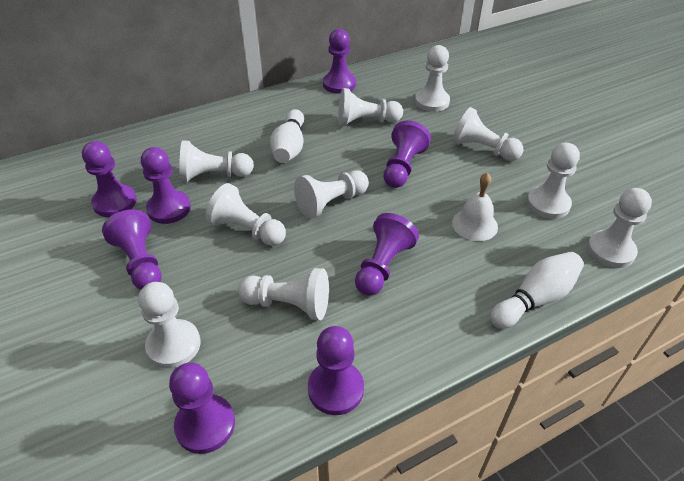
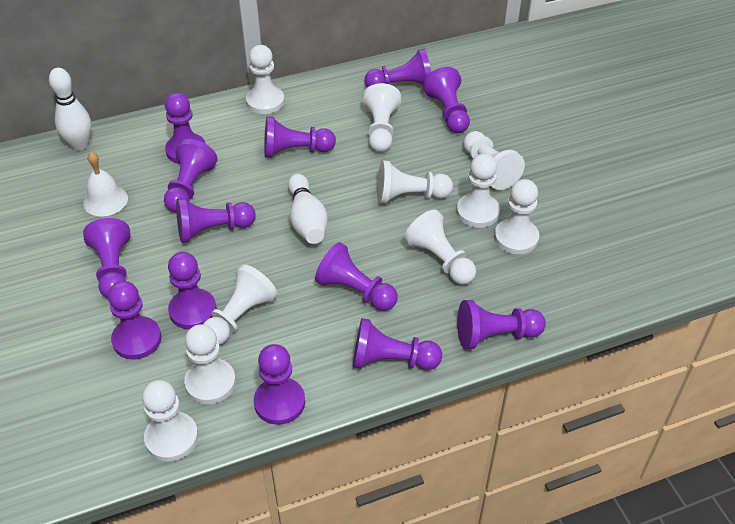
purple pawn: [82,141,137,217] [102,209,162,290] [141,147,191,224] [169,362,235,454] [308,326,364,415] [323,29,356,94] [355,213,419,296] [384,120,431,188] = 8 -> [83,218,131,298] [108,281,162,359] [164,139,218,212] [165,93,206,164] [168,252,217,329] [176,198,256,243] [254,344,305,425] [264,116,336,158] [315,242,398,311] [353,318,442,370] [364,49,431,87] [423,67,470,133] [457,300,546,349] = 13

